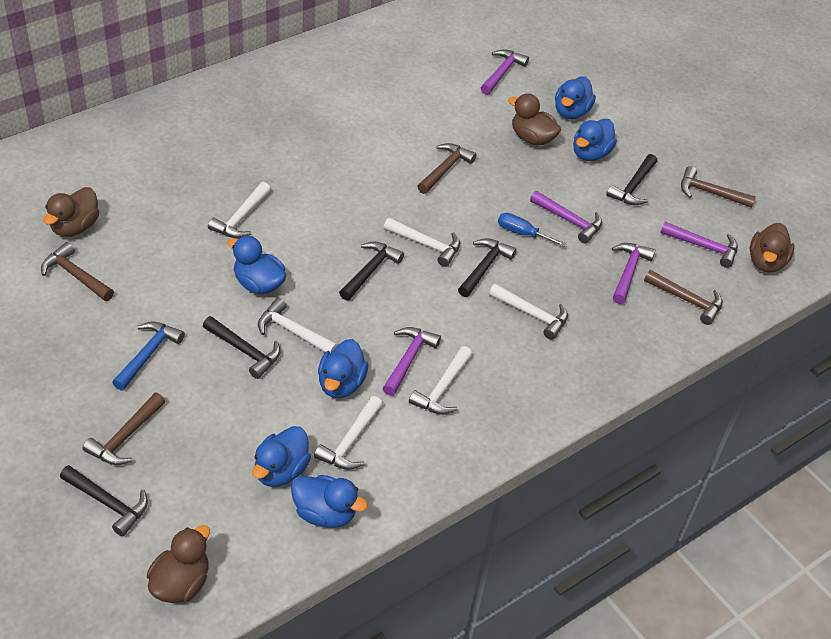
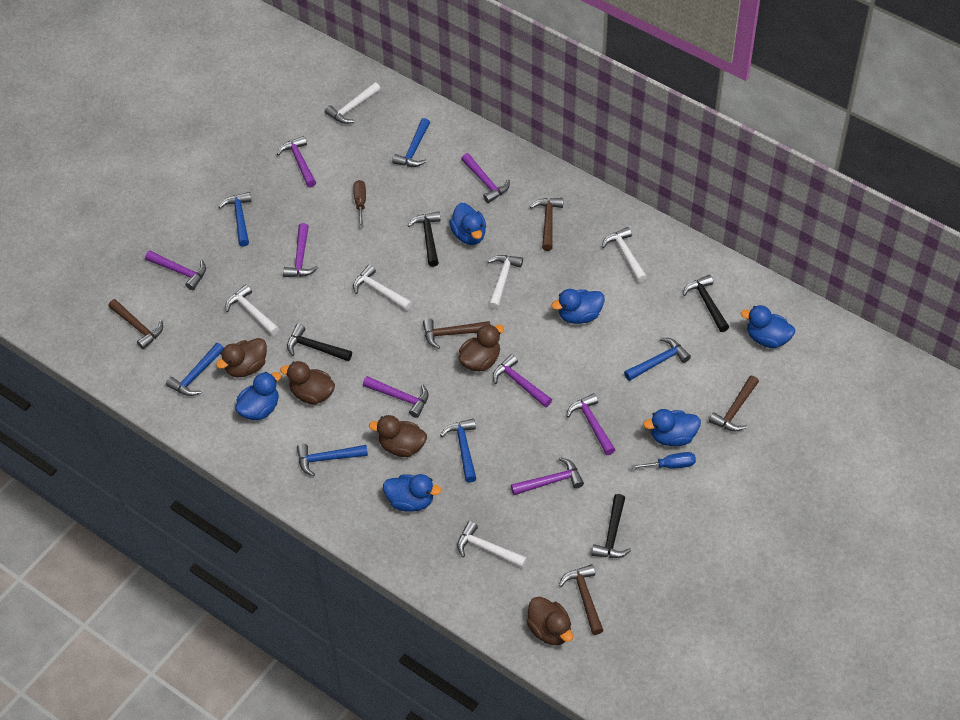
black hammer: [60,465,148,537] [203,316,281,379] [339,242,404,301] [458,238,517,297] [606,154,657,205] = 5 -> [287,324,352,361] [407,211,441,267] [591,494,631,558] [683,275,729,332] = 4
blue hammer: [112,322,185,390] = 1 -> [166,343,224,396] [219,192,252,247] [297,444,368,476] [392,118,430,167] [440,419,477,483] [624,338,691,381] = 6
brown duck: [43,187,99,237] [147,525,210,603] [508,93,561,146] [750,223,795,272] = 4 -> [216,338,267,377] [280,361,335,404] [369,415,427,457] [459,324,504,371] [526,596,573,645] = 5
brown screwdriver: none = 0 -> [353,180,366,227] = 1
purple hammer: [383,327,441,396] [481,49,529,95] [530,191,602,243] [612,243,656,304] [660,222,738,268] = 5 -> [145,251,206,290] [277,136,316,188] [283,223,318,277] [363,376,429,418] [461,153,510,203] [493,354,552,407] [511,457,584,495] [567,393,616,455] = 8

